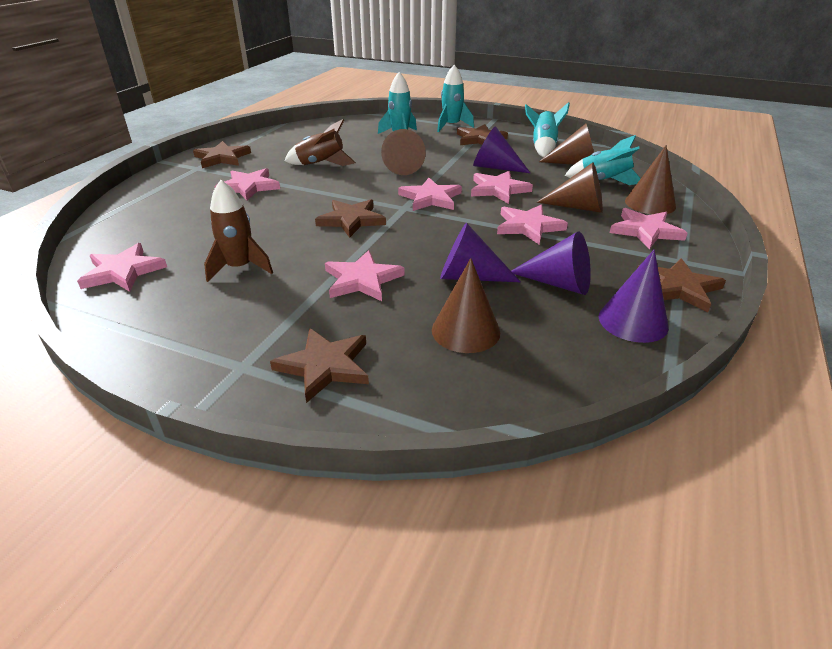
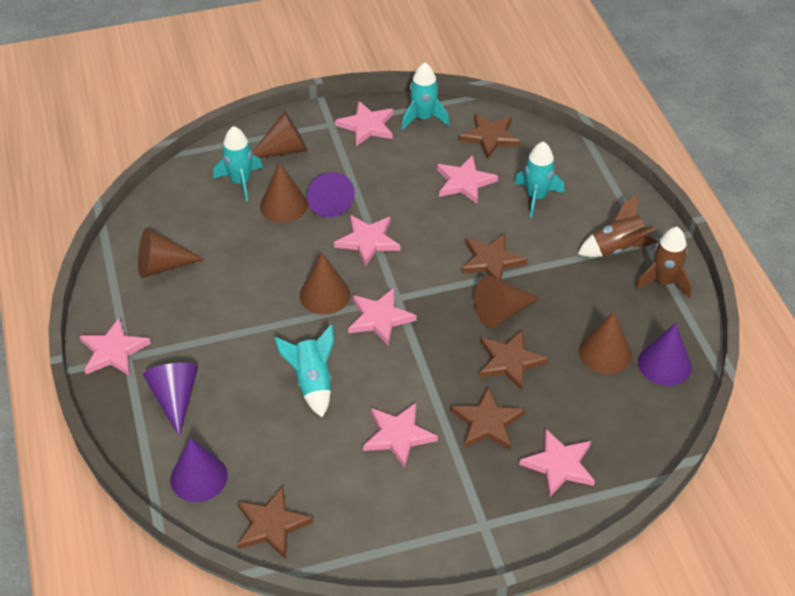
brown cone: [381,129,426,175] [432,258,500,353] [537,162,603,213] [539,124,594,165] [625,145,676,214] = 5 -> [138,228,204,278] [252,111,308,158] [260,163,308,223] [300,253,350,315] [474,276,540,328] [579,311,632,374] = 6

